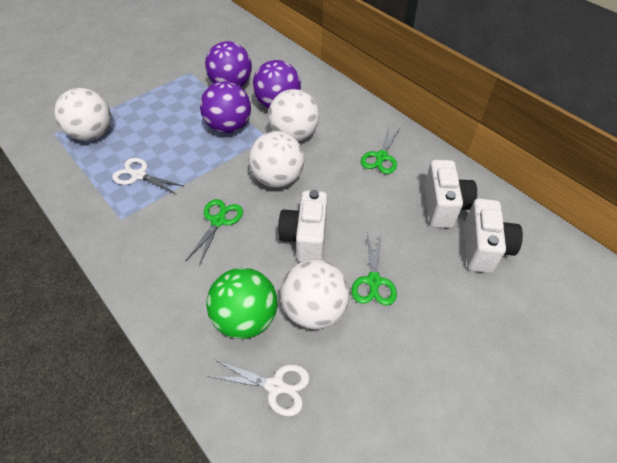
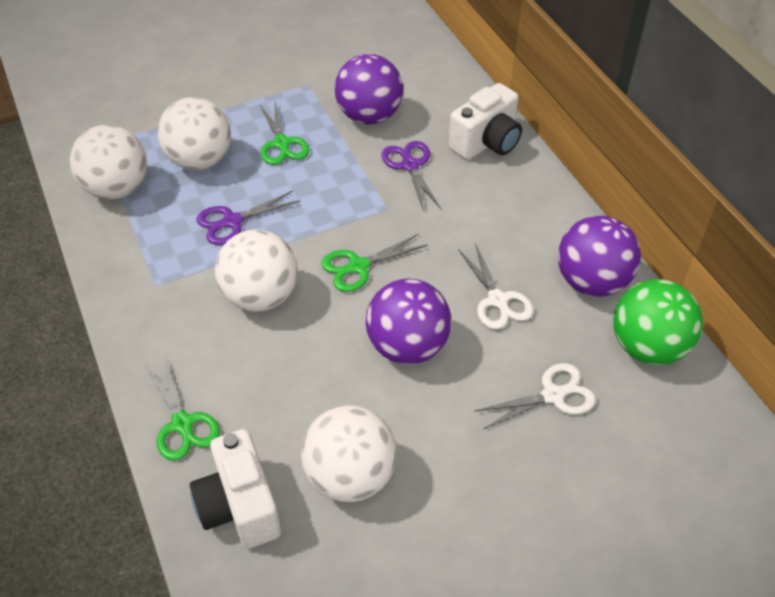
purple scissors: none = 0 -> [197,191,300,245] [382,141,441,211] = 2
white camera: [278,190,327,262] [424,160,477,228] [465,198,523,273] = 3 -> [190,429,281,549] [449,83,522,160] = 2

